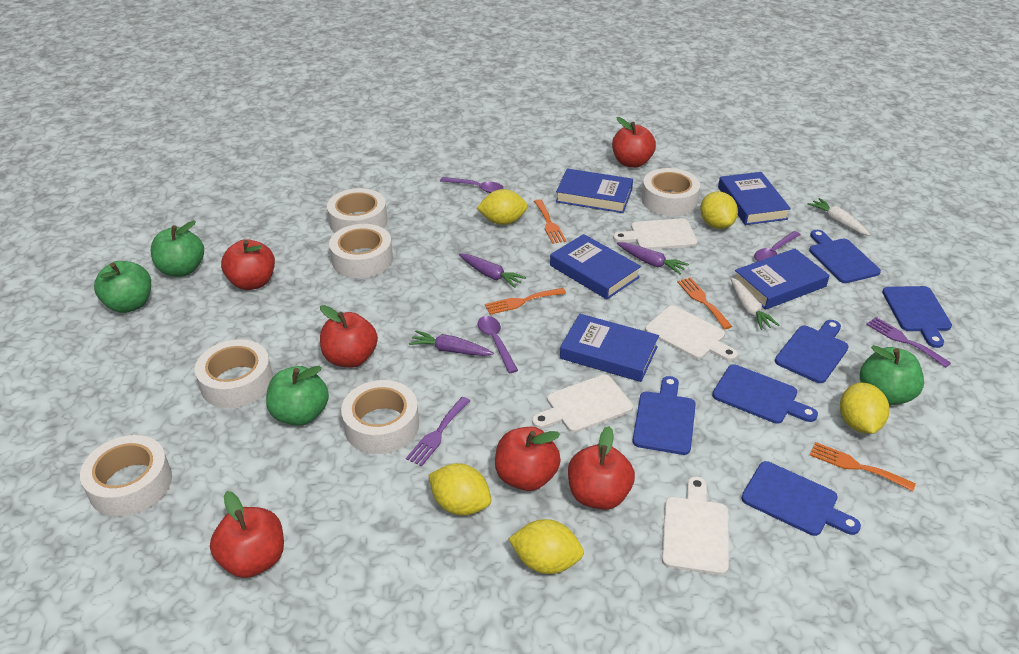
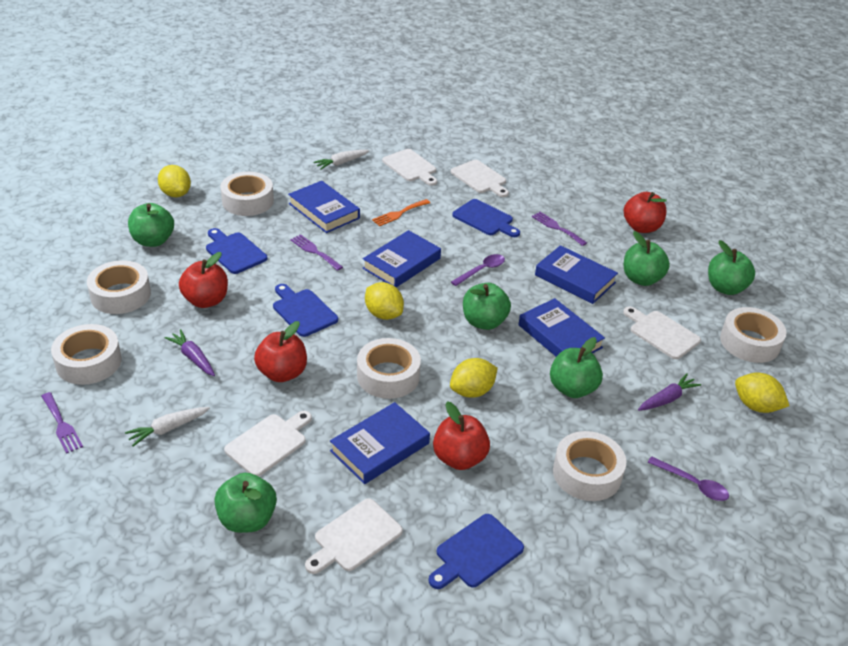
blue cutting board: [632,376,696,455] [712,365,818,424] [741,461,861,536] [775,320,849,383] [809,230,881,283] [882,286,952,348] = 6 -> [206,228,267,274] [273,284,338,337] [428,514,524,589] [452,199,520,237] = 4
green apple: [94,261,151,313] [151,221,204,277] [266,366,329,426] [860,345,924,405] = 4 -> [128,203,174,247] [214,473,277,533] [463,283,511,330] [550,337,603,398] [624,231,670,286] [708,240,755,295] = 6
orange fork: [485,288,566,315] [534,199,566,244] [677,277,732,329] [810,442,916,491] = 4 -> [372,199,430,226] = 1
purple carrot: [409,330,494,356] [459,254,526,288] [617,242,689,274] = 3 -> [164,329,215,376] [638,374,701,411] = 2
purple fork: [406,397,470,466] [866,317,951,368] = 2 -> [41,392,83,454] [290,234,343,271] [532,212,587,246] = 3
purple spoon: [440,177,504,193] [478,316,518,373] [754,231,801,261] = 3 -> [451,254,505,286] [647,456,729,501] = 2
red apple: [210,491,284,578] [221,239,275,290] [320,305,378,368] [495,427,561,491] [568,426,635,510] [612,117,656,168] = 6 -> [179,252,228,308] [254,321,307,382] [433,402,490,470] [624,192,667,233] = 4
white cutting board: [532,375,633,433] [613,218,698,250] [645,306,738,361] [662,476,729,575] = 4 -> [224,411,312,477] [305,498,403,574] [382,149,437,186] [451,160,509,197] [623,306,701,359] = 5
yellow lemon: [428,463,491,516] [477,189,528,225] [508,519,584,574] [700,191,738,229] [840,383,889,434] = 5 -> [158,165,191,197] [365,282,404,320] [450,358,498,398] [735,373,789,413] = 4

